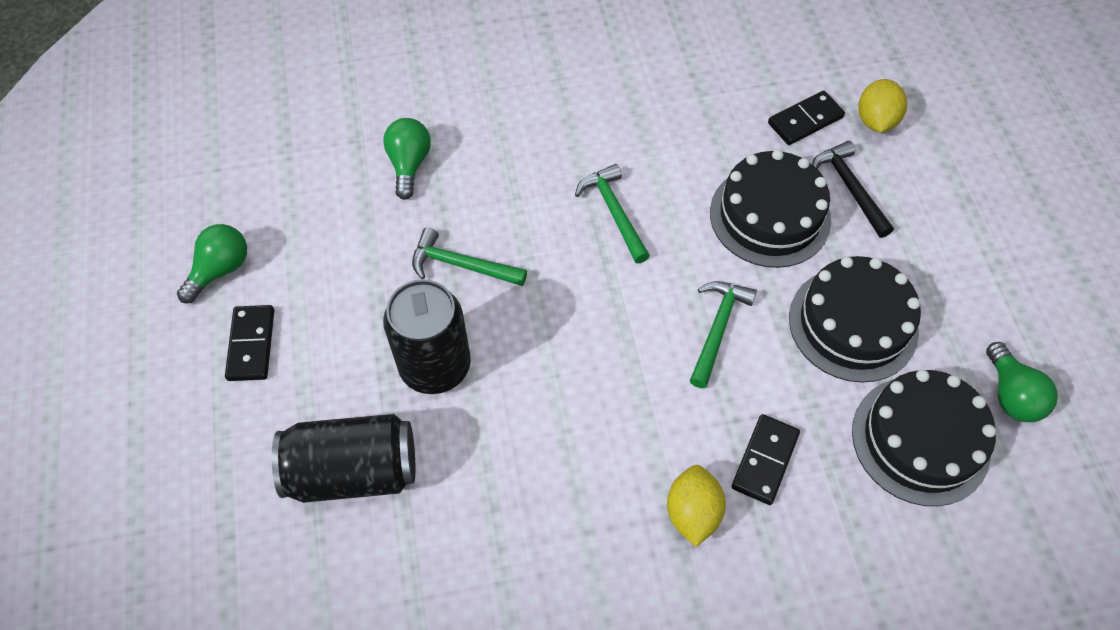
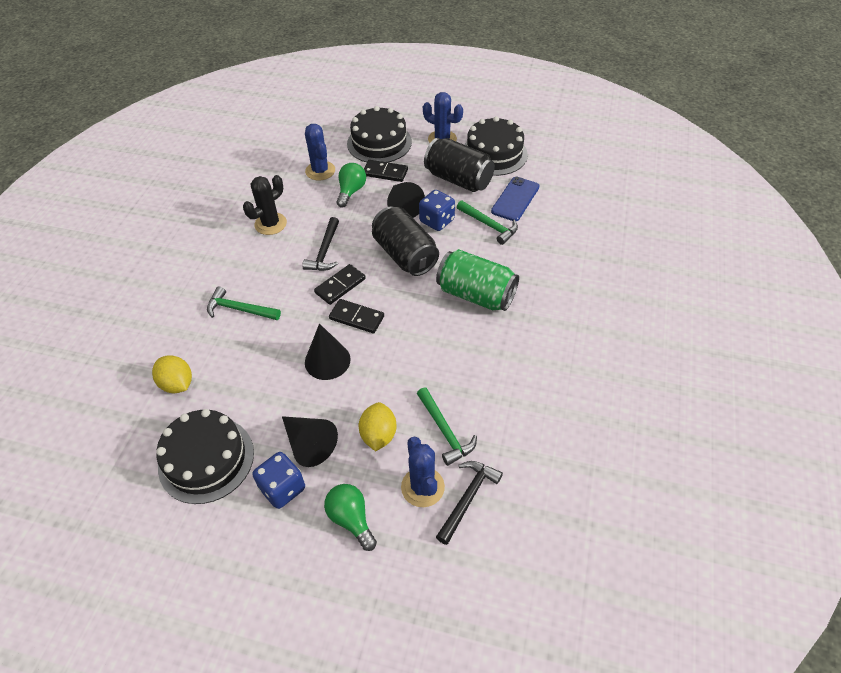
black cactus: none = 0 -> [243,175,287,235] = 1
black cone: none = 0 -> [282,416,338,467] [305,323,351,380] [387,182,425,218] = 3
black hammer: [812,141,894,238] = 1 -> [302,217,339,271] [436,461,503,545] = 2
blue cactus: none = 0 -> [305,124,335,181] [401,436,445,507] [423,92,463,143] = 3
blue dice: none = 0 -> [253,452,305,509] [419,190,455,231] = 2
blue phone: none = 0 -> [491,177,539,221] = 1
green can: none = 0 -> [436,249,519,311] = 1
green light bulb: [177,224,247,304] [383,118,431,200] [986,342,1058,422] = 3 -> [324,484,377,551] [337,163,366,207] = 2

